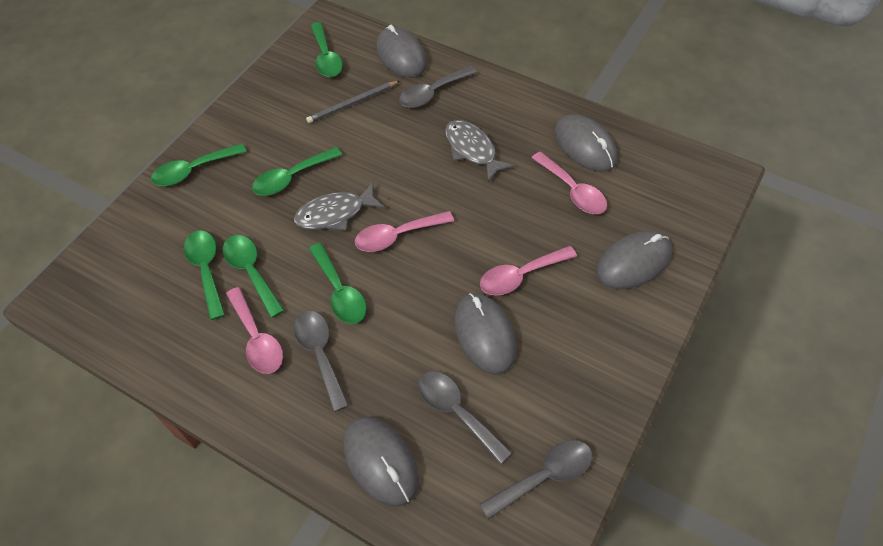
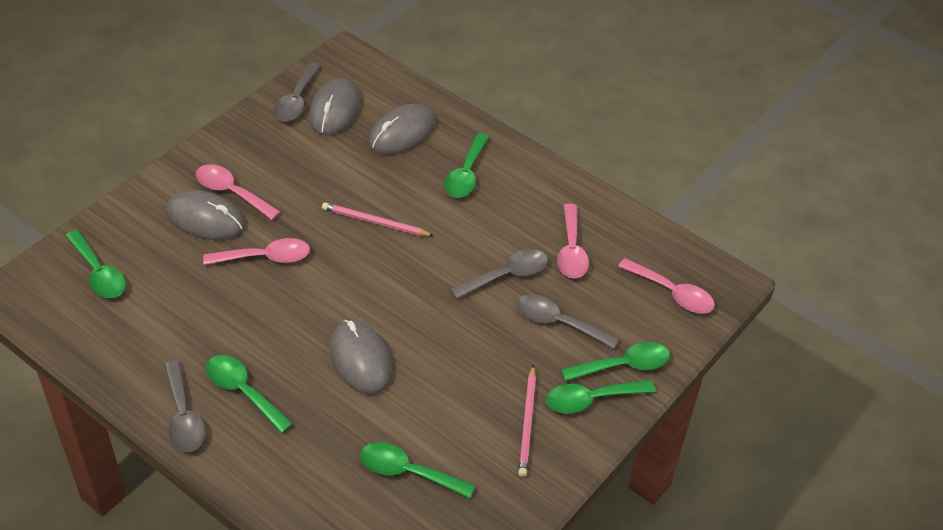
grey fish: [294,183,385,230] [445,120,515,182] = 2 -> none = 0
grey mouse: [344,417,419,506] [376,25,427,78] [454,293,516,375] [555,114,618,172] [596,231,672,289] = 5 -> [166,190,245,240] [309,78,361,136] [330,320,392,395] [369,104,436,154] = 4
grey pencil: [306,81,400,123] = 1 -> none = 0
pink pencil: none = 0 -> [322,202,434,236] [518,365,536,477] = 2

